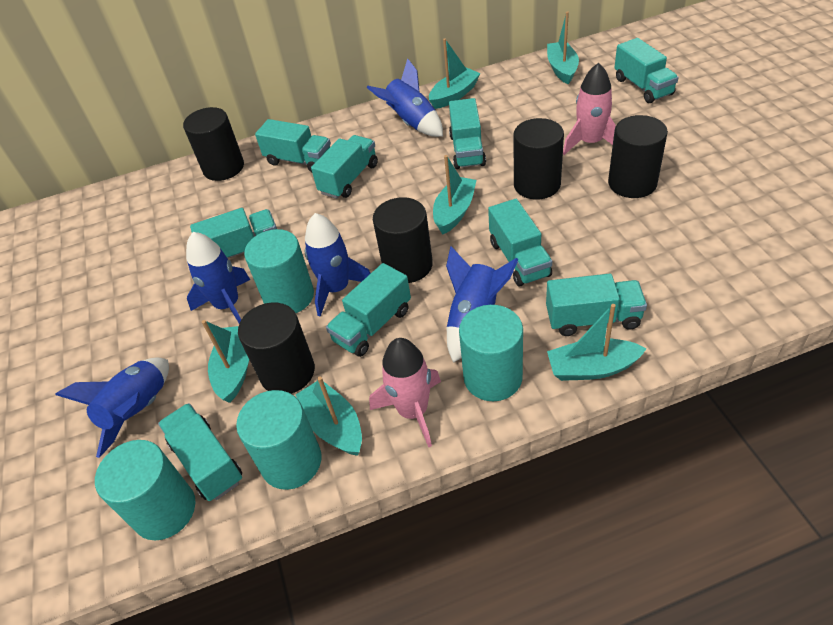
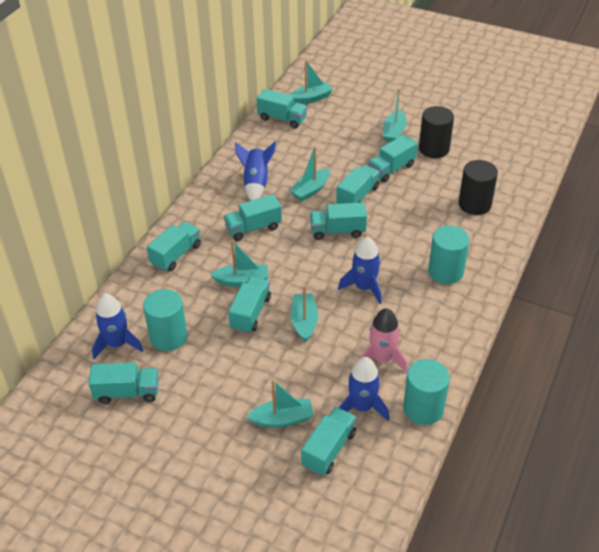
black cylinder: [183,107,244,181] [238,302,315,394] [373,197,433,283] [514,118,564,200] [608,115,668,198] = 5 -> [419,106,454,158] [459,160,498,215] = 2
blue rocket: [55,358,169,458] [186,232,250,324] [305,213,371,316] [367,58,443,137] [446,247,519,363] = 5 -> [92,294,143,359] [235,141,277,201] [338,236,382,304] [339,357,389,421] = 4
pink rocket: [369,338,441,448] [563,63,616,155] = 2 -> [358,308,408,373] = 1
turquoise cylinder: [95,440,195,540] [236,390,321,490] [244,229,314,313] [459,305,523,401] = 4 -> [143,289,188,351] [403,359,450,425] [428,225,470,284] = 3

